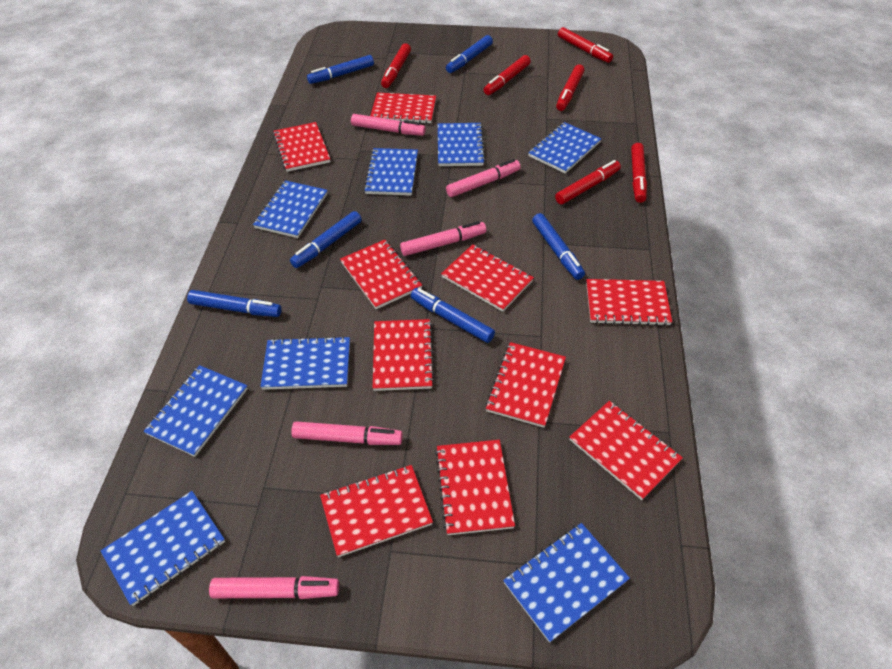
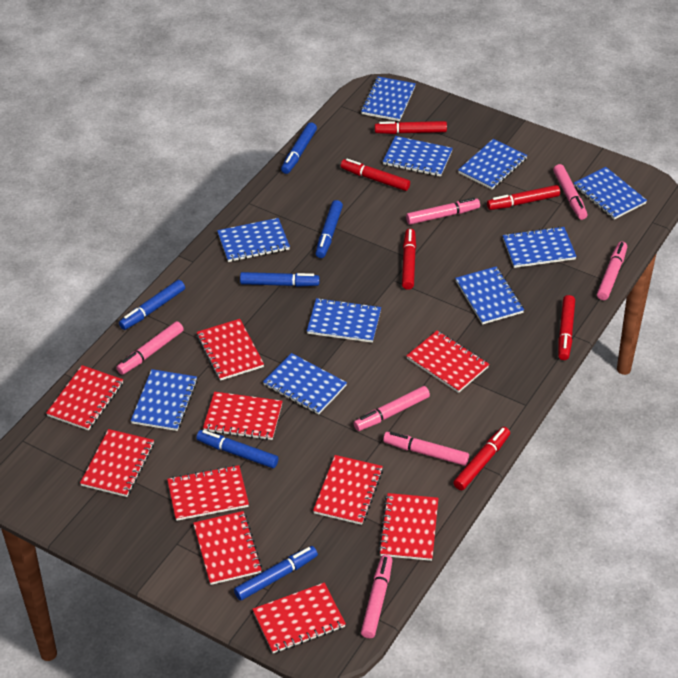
blue notebook: [101,491,225,606] [143,365,248,457] [253,180,328,238] [260,336,350,390] [364,148,418,196] [438,123,485,166] [503,523,630,643] [528,122,602,174] = 8 -> [131,369,197,431] [217,218,290,262] [263,353,347,415] [307,298,381,343] [361,76,416,121] [383,136,453,177] [455,267,524,325] [458,139,527,190] [503,226,577,268] [574,167,647,220] = 10
pink marker: [209,576,339,599] [291,421,403,445] [351,114,426,136] [400,221,486,256] [446,159,521,197] = 5 -> [116,321,184,375] [354,386,430,431] [361,555,392,638] [383,432,469,466] [406,198,480,225] [553,164,588,220] [597,242,627,300] = 7

